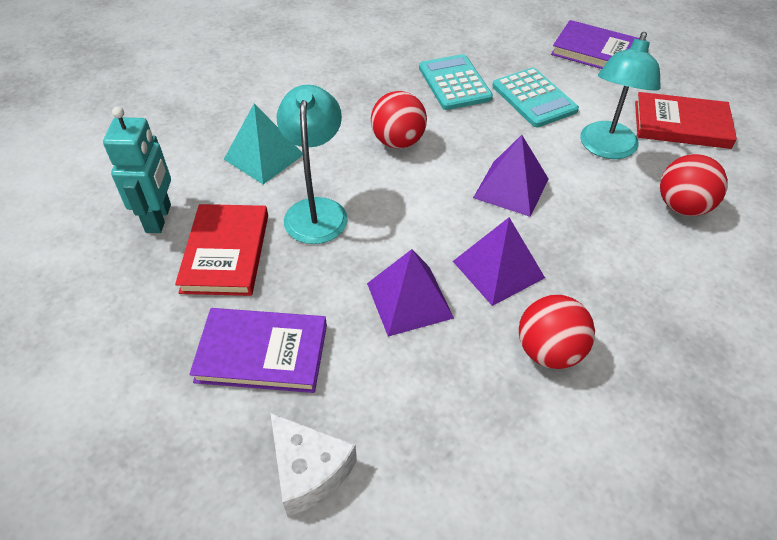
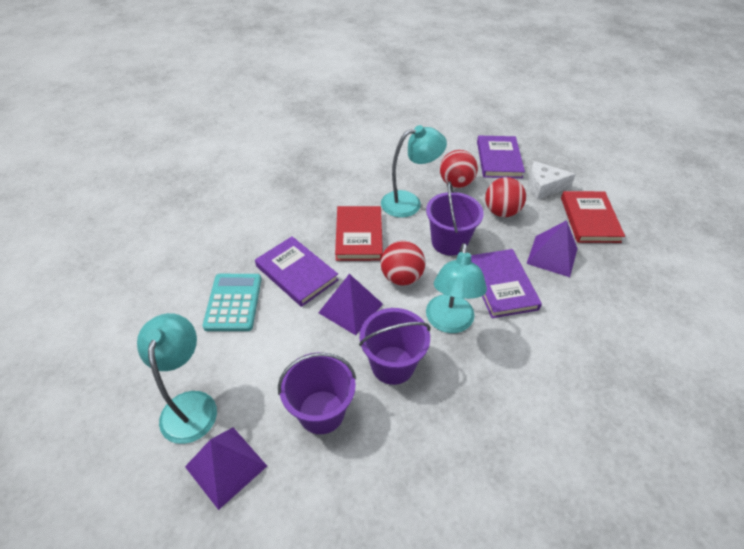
purple book: [189,308,327,393] [551,20,646,69] = 2 -> [255,236,339,307] [471,249,542,318] [477,136,525,178] = 3
purple bucket: none = 0 -> [278,352,356,434] [359,308,431,385] [426,181,484,256] = 3
turquoise calculator: [419,54,493,110] [492,68,579,127] = 2 -> [203,274,262,331] = 1
turquoise lamp: [277,85,348,244] [580,32,661,159] = 2 -> [137,313,217,444] [381,125,447,218] [426,243,487,333] = 3
turquoise pyramid: [224,103,303,184] = 1 -> none = 0
turquoise robot: [103,107,171,233] = 1 -> none = 0

